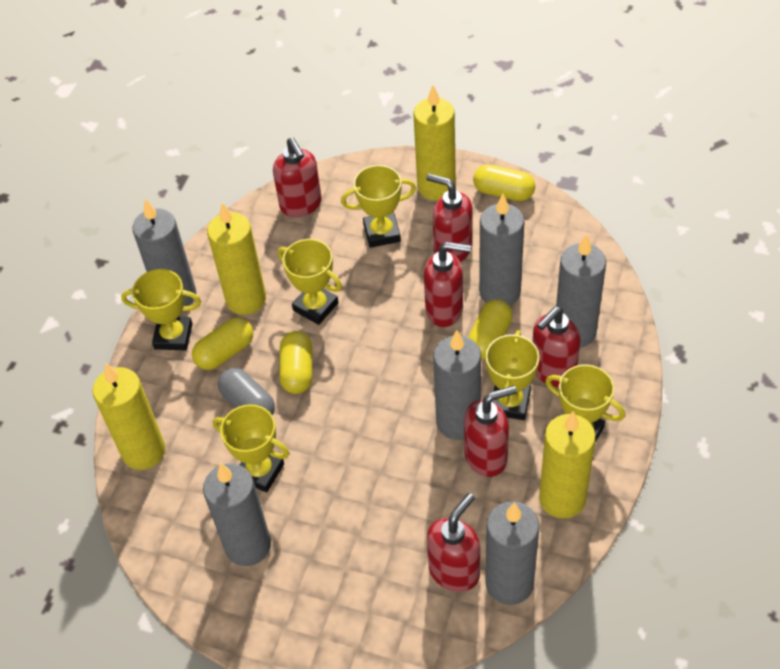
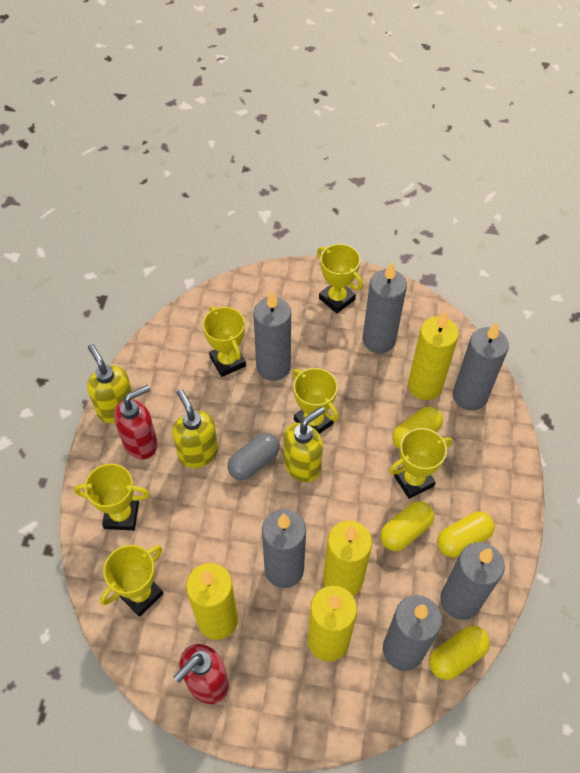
red soap dispenser: [273,137,322,217] [424,242,471,327] [426,173,472,262] [427,493,480,592] [464,386,517,477] [533,307,581,387] = 6 -> [114,385,158,459] [173,644,229,704] = 2
yellow soap dispenser: none = 0 -> [87,344,135,423] [172,389,218,468] [283,407,325,482] = 3

